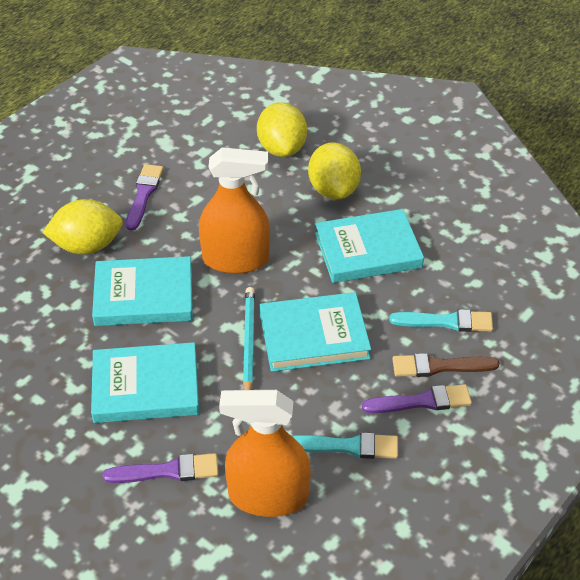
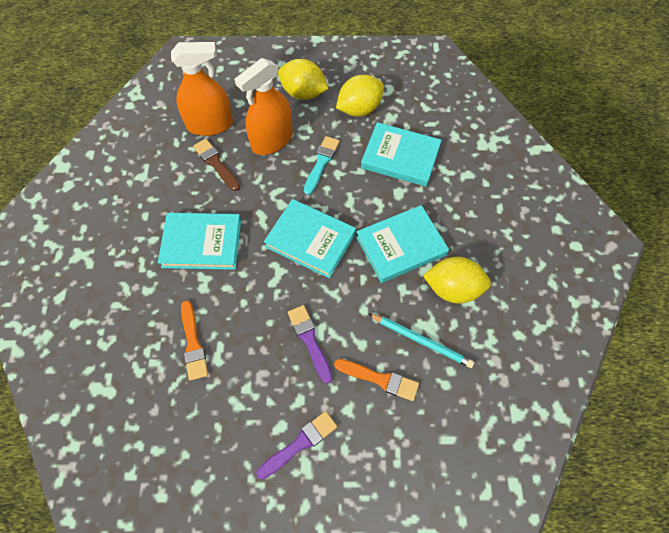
orange brush: none = 0 -> [181,300,208,381] [334,359,419,401] = 2
purple brush: [103,453,219,483] [126,164,163,231] [362,384,472,413] = 3 -> [256,411,337,479] [288,305,332,384] = 2
turquoise brush: [292,432,398,459] [389,309,493,332] = 2 -> [304,136,340,195] = 1

